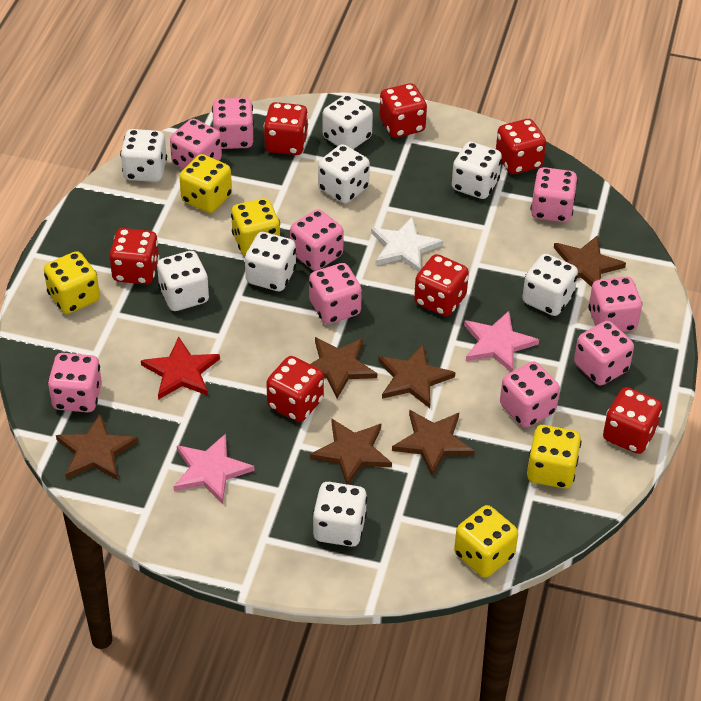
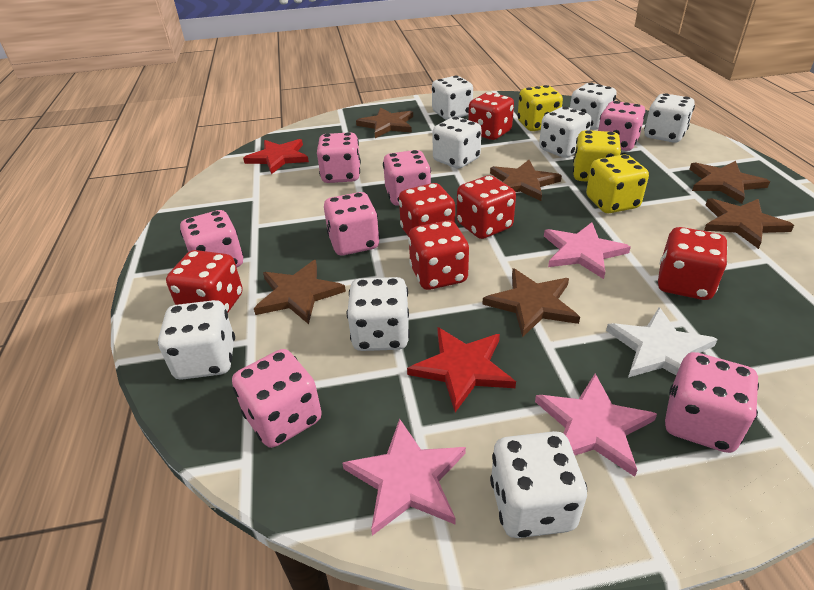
pink dice: [48,353,102,412] [170,119,222,169] [212,98,254,149] [290,209,344,271] [309,263,362,324] [500,361,560,428] [531,167,578,223] [574,321,634,386] [588,277,642,332] = 9 -> [180,210,244,267] [232,349,322,448] [317,132,361,183] [324,192,380,255] [383,150,431,206] [598,101,646,151] [665,352,759,453] = 7
pink star: [174,434,254,504] [464,311,539,372] = 2 -> [342,419,466,536] [535,374,657,477] [544,222,631,279] = 3
red dice: [109,228,160,285] [264,102,308,155] [266,356,324,422] [379,83,427,138] [414,254,469,316] [496,119,546,174] [603,387,662,454] = 7 -> [166,250,243,312] [399,183,455,237] [408,220,469,290] [457,175,516,239] [468,92,514,140] [658,227,728,300] = 6
red star: [141,337,220,400] = 1 -> [243,139,309,174] [407,327,516,412] = 2
yellow dice: [44,251,100,314] [179,154,232,213] [231,198,280,256] [454,505,518,577] [527,425,582,489] = 5 -> [518,85,563,131] [573,130,622,182] [586,154,649,213] = 3

